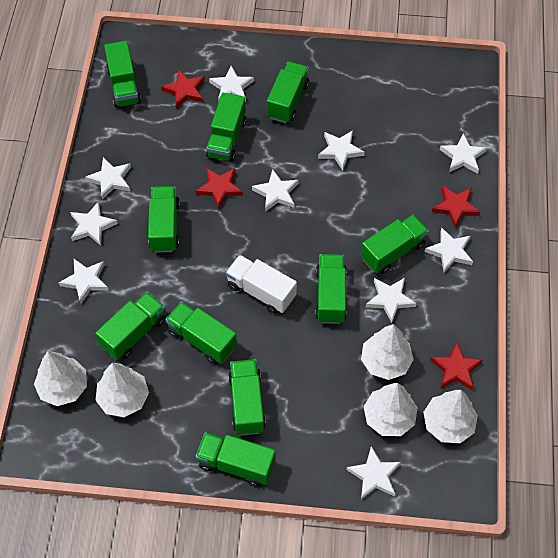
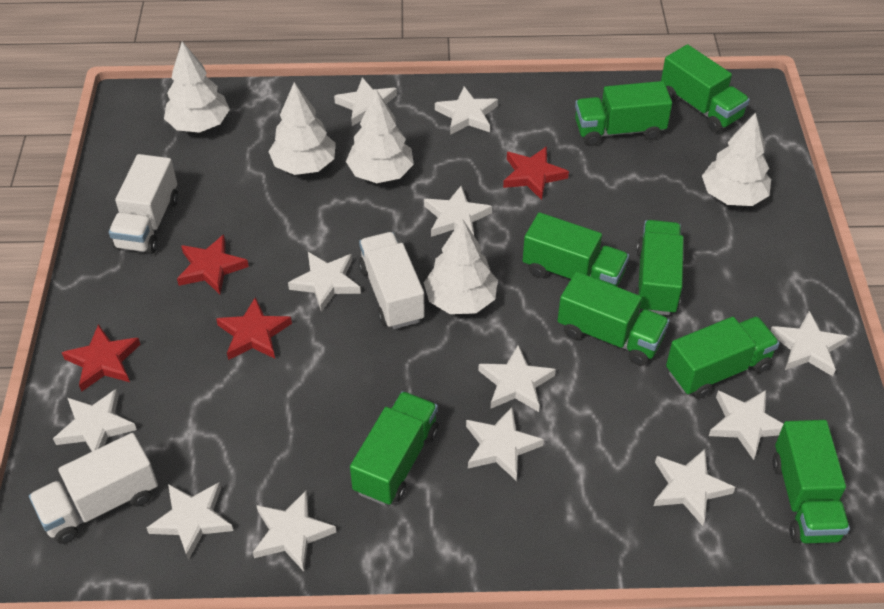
green truck: [95,292,166,360] [104,41,141,108] [148,186,180,253] [165,302,237,364] [196,432,275,487] [206,93,246,162] [228,359,266,436] [267,62,309,123] [315,254,347,324] [361,215,429,274] = 10 -> [350,391,439,506] [523,212,629,287] [558,272,669,366] [575,81,672,146] [634,220,684,315] [661,44,750,132] [666,316,780,399] [772,420,850,544] = 8
white star: [59,259,109,303] [70,202,118,246] [85,157,131,200] [209,66,254,103] [252,169,299,212] [318,130,365,171] [346,446,401,499] [366,278,417,323] [425,228,473,272] [440,133,487,174] = 10 -> [53,389,137,451] [147,482,233,560] [253,490,336,571] [288,252,361,312] [334,78,397,126] [424,185,492,237] [435,86,498,135] [466,407,544,480] [478,345,556,412] [654,449,735,526] [709,390,783,460] [771,311,848,376] = 12
white truck: [226,255,297,314] = 1 -> [29,433,158,544] [109,154,178,254] [359,232,425,329] = 3

